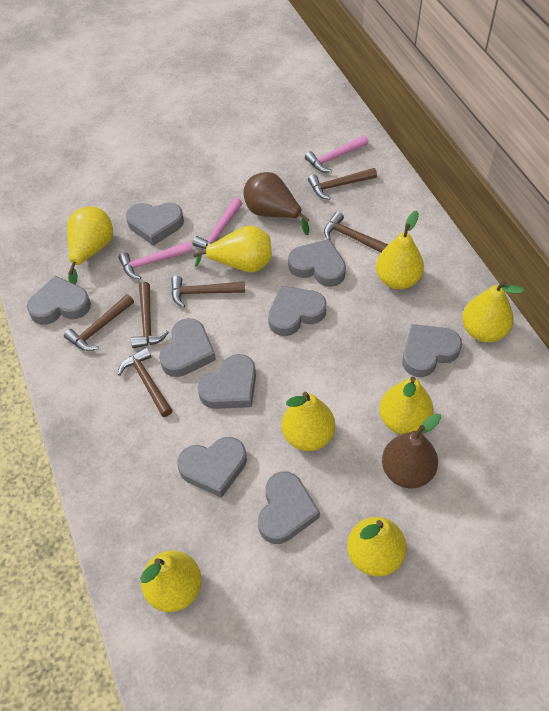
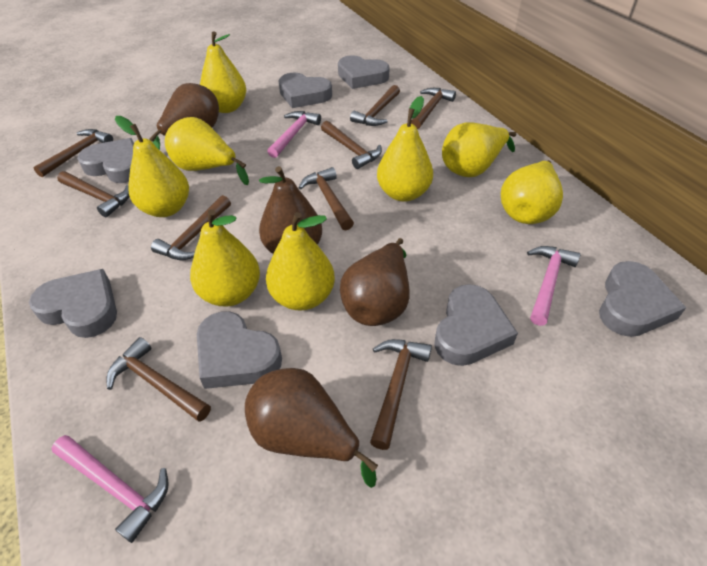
brown hammer: [64,294,134,351] [117,347,173,417] [131,282,169,348] [171,276,245,307] [308,168,377,200] [324,211,389,253] = 6 -> [33,129,113,177] [57,171,129,217] [106,337,211,422] [151,195,231,260] [298,167,354,230] [321,121,382,169] [350,85,400,126] [370,339,432,450] [411,88,456,129] = 9
brown pear: [243,172,310,235] [382,414,441,488] = 2 -> [149,83,219,150] [245,368,378,488] [259,166,322,254] [340,238,409,326] = 4
grey heart: [27,276,91,325] [126,203,184,246] [159,318,216,377] [177,437,247,498] [198,354,256,409] [258,472,320,544] [268,286,327,336] [288,239,346,287] [402,324,462,377] = 9 -> [29,269,117,338] [77,138,134,183] [197,311,282,389] [278,72,332,108] [338,55,390,89] [434,284,518,366] [599,261,686,337] = 7

